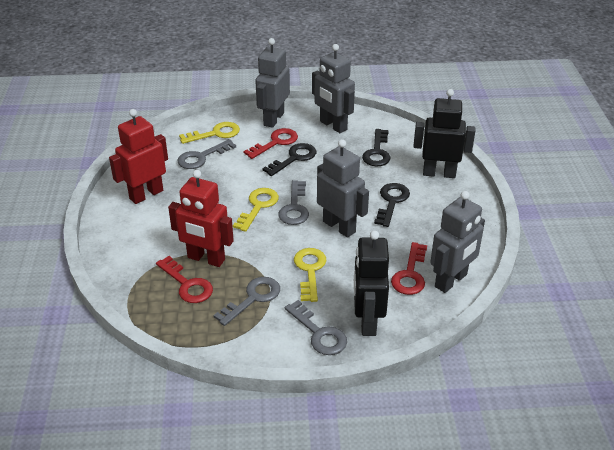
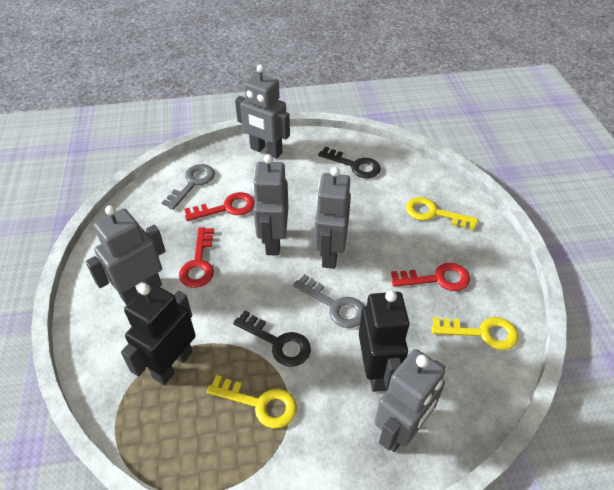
black key: [262,143,316,176] [362,129,390,166] [374,183,410,227] = 3 -> [233,311,311,367] [318,147,381,178] = 2
grey key: [177,139,236,169] [213,277,280,326] [278,180,309,225] [285,300,347,355] = 4 -> [161,164,215,210] [293,274,365,328] = 2
grey robot: [255,38,290,128] [312,44,355,133] [317,139,369,238] [430,191,485,293] = 4 -> [85,205,166,305] [235,64,290,159] [253,154,288,256] [314,167,351,269] [375,349,445,452] = 5
red robot: [109,109,168,204] [168,170,234,267] = 2 -> none = 0

